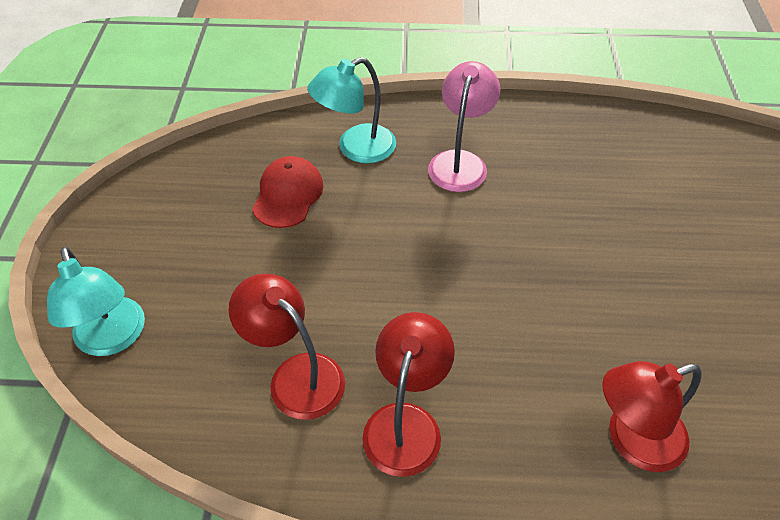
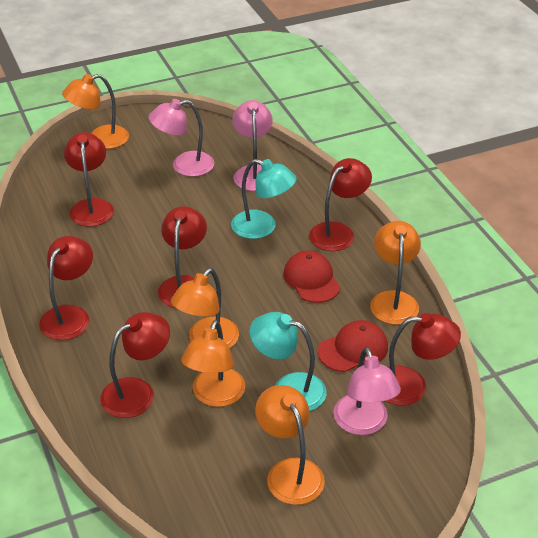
orange lamp: none = 0 -> [62,74,129,149] [171,268,239,349] [181,320,245,407] [255,385,325,505] [370,221,421,325] = 5
pink lamp: [428,61,501,192] = 1 -> [149,99,214,177] [232,100,273,191] [333,347,401,435] = 3
red cap: [252,156,324,228] = 1 -> [284,251,340,303] [318,320,388,372] = 2
red lamp: [229,273,345,420] [362,312,455,477] [602,361,701,472] = 3 -> [39,236,93,340] [64,132,114,226] [100,312,170,418] [158,206,207,308] [309,158,372,251] [386,313,461,406] = 6

